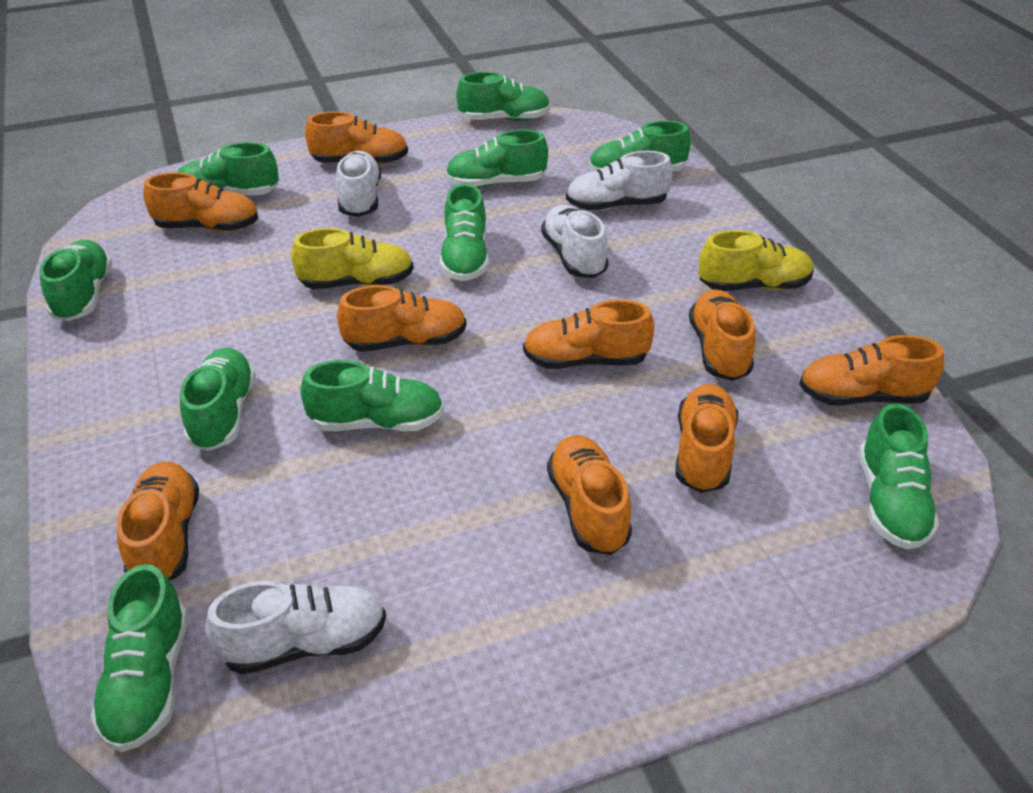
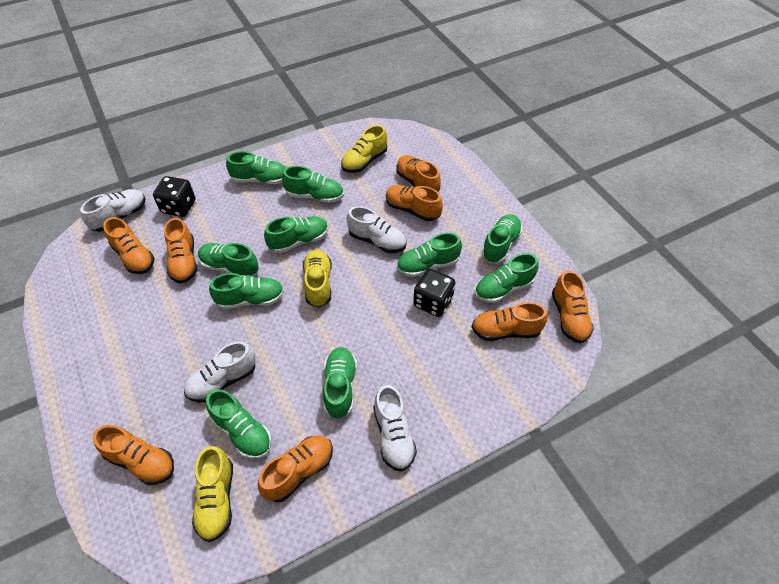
black dice: none = 0 -> [153,176,195,217] [413,269,456,317] = 2
orange shoe: [117,462,199,581] [143,172,258,232] [305,111,408,165] [337,285,466,352] [523,300,654,369] [547,435,632,555] [676,384,738,493] [689,289,756,381] [799,335,944,406] = 9 -> [93,425,174,485] [103,217,155,274] [164,218,197,283] [258,435,333,503] [386,185,443,221] [397,155,441,192] [472,302,548,341] [552,270,594,343] = 8
yellow shoe: [291,228,414,289] [699,230,814,291] = 2 -> [192,446,233,542] [303,250,332,307] [341,125,387,173] = 3

